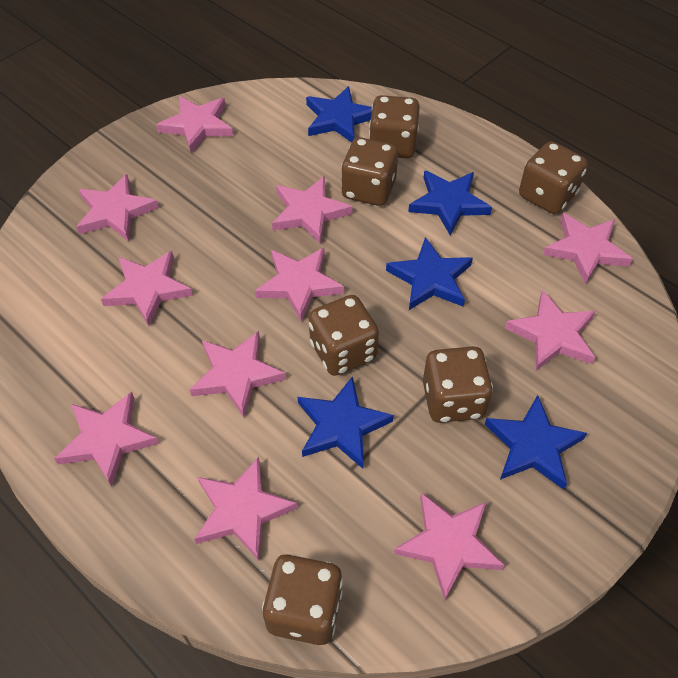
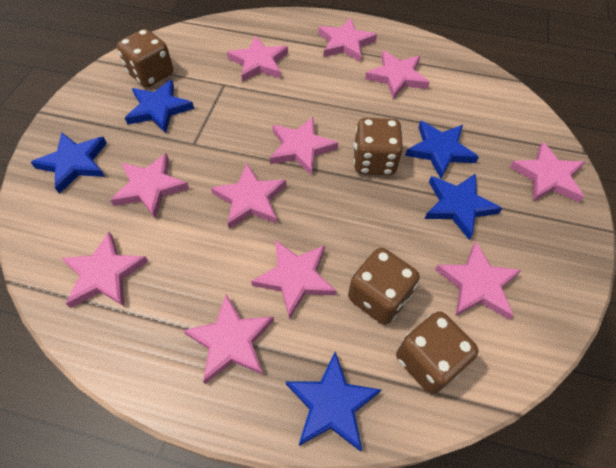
brown dice: [262,554,343,645] [309,295,379,376] [341,137,398,206] [369,95,420,158] [423,346,493,423] [519,141,587,214] = 6 -> [117,29,173,87] [348,248,420,325] [354,118,403,175] [396,311,479,394] = 4

